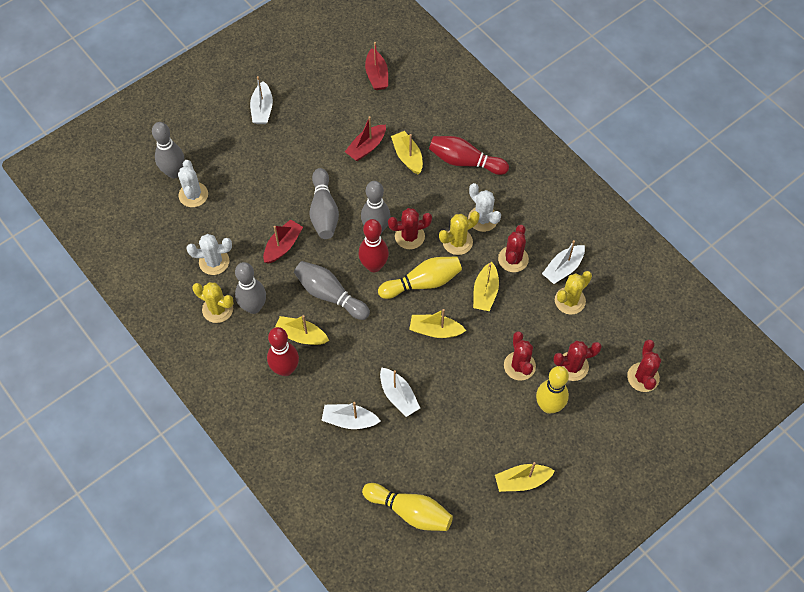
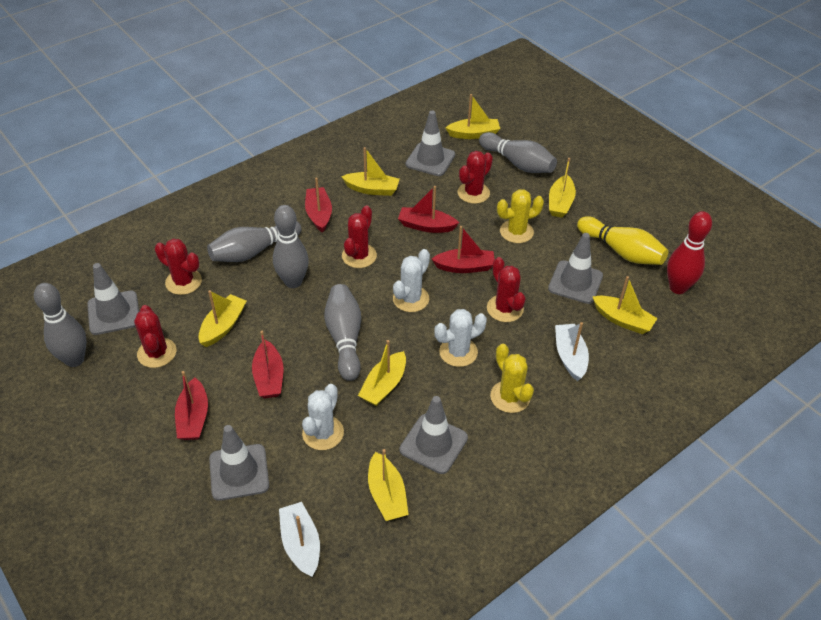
grey traffic cone: none = 0 -> [87,263,139,335] [209,425,269,501] [399,396,468,474] [406,111,455,176] [548,233,603,304] = 5
red boat: [263,219,303,264] [345,116,386,161] [365,42,388,90] = 3 -> [175,371,208,440] [252,331,284,398] [305,178,332,233] [398,186,459,233] [432,226,495,273] = 5
red bowling pin: [267,327,299,376] [359,219,389,272] [429,136,509,175] = 3 -> [667,211,712,294] = 1
white boat: [250,76,273,124] [321,402,380,429] [380,367,420,417] [542,240,585,284] = 4 -> [279,502,320,577] [555,322,589,381] = 2
yellow boat: [275,315,329,345] [391,131,423,174] [409,309,466,338] [473,262,499,311] [495,462,555,492] = 5 -> [198,290,246,347] [341,147,400,196] [358,340,406,406] [368,449,409,521] [445,94,500,139] [549,158,576,218] [593,276,658,334] = 7
yellow bowling pin: [362,483,453,531] [378,256,462,299] [536,366,569,414] = 3 -> [577,216,668,265] = 1
yellow cactus: [192,282,234,323] [439,211,480,255] [555,271,592,315] = 3 -> [490,344,534,413] [497,189,544,243] = 2

